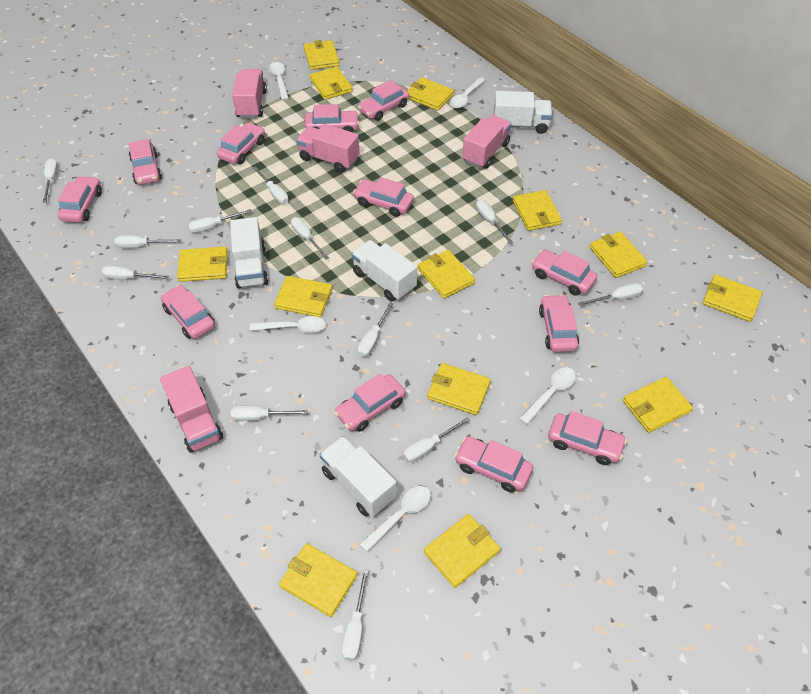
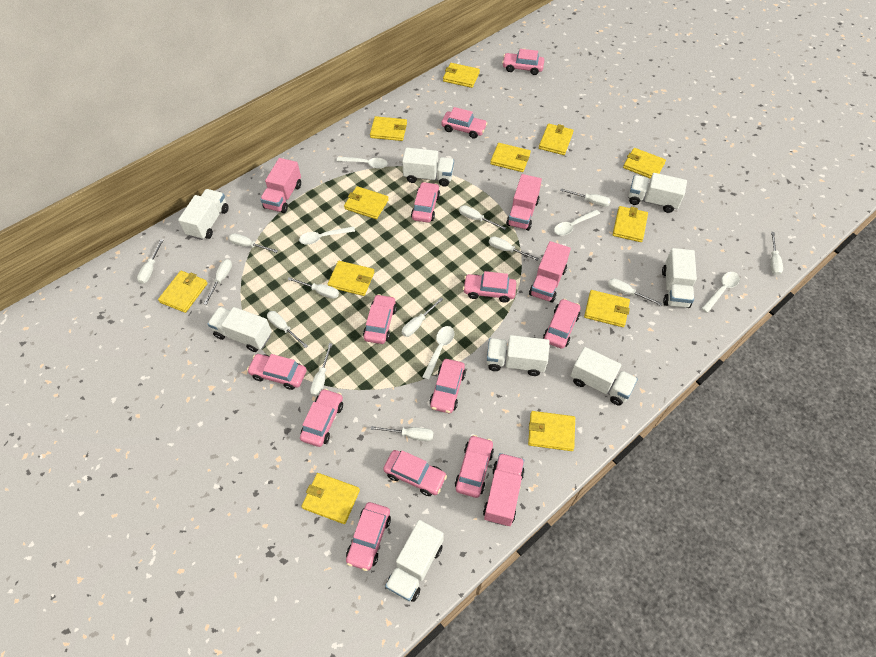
white screwdriver: [43,158,58,203] [102,265,169,279] [115,235,181,248] [188,209,252,233] [230,405,308,421] [253,167,289,204] [291,217,329,259] [342,569,369,660] [358,302,394,357] [403,417,470,462] [476,200,513,244] [578,283,643,306] = 12 -> [137,239,163,284] [204,259,232,305] [229,233,278,253] [267,311,308,348] [287,277,339,299] [310,343,332,397] [371,426,433,441] [402,298,443,337] [459,205,506,230] [489,236,539,261] [560,189,611,207] [608,278,662,306] [770,232,783,276] = 13
white truck: [230,217,268,289] [319,436,397,517] [351,240,417,302] [493,91,552,134] = 4 -> [178,189,228,240] [208,307,272,352] [385,520,444,602] [402,148,454,187] [487,335,549,376] [570,347,638,406] [629,173,687,213] [662,248,697,308] = 8
yellow wallet: [177,247,228,282] [274,276,333,318] [279,543,358,617] [304,40,340,70] [310,66,353,100] [407,77,454,111] [418,250,475,299] [424,514,500,588] [427,363,491,415] [513,190,562,231] [590,232,648,278] [623,377,693,433] [703,274,762,322] = 13 -> [158,271,208,313] [301,473,360,524] [328,261,374,296] [344,186,389,219] [370,116,407,141] [443,63,480,88] [490,143,531,172] [528,411,575,451] [539,124,574,155] [584,290,630,327] [613,206,648,242] [623,148,666,179] = 12

